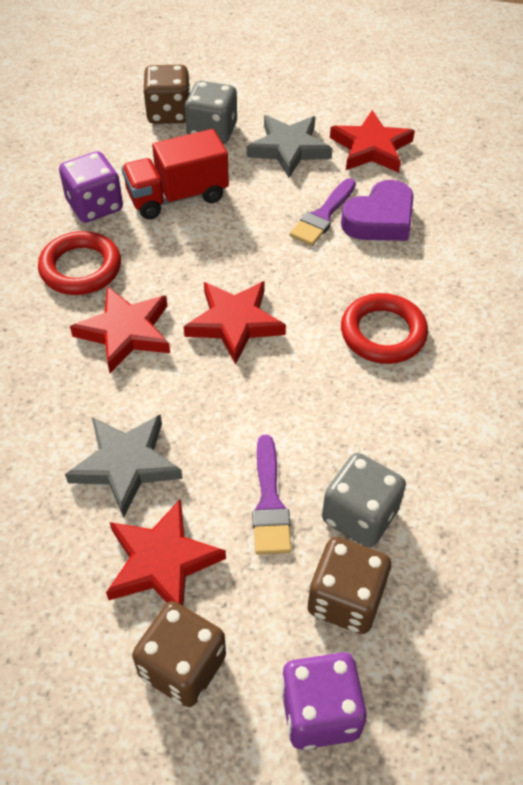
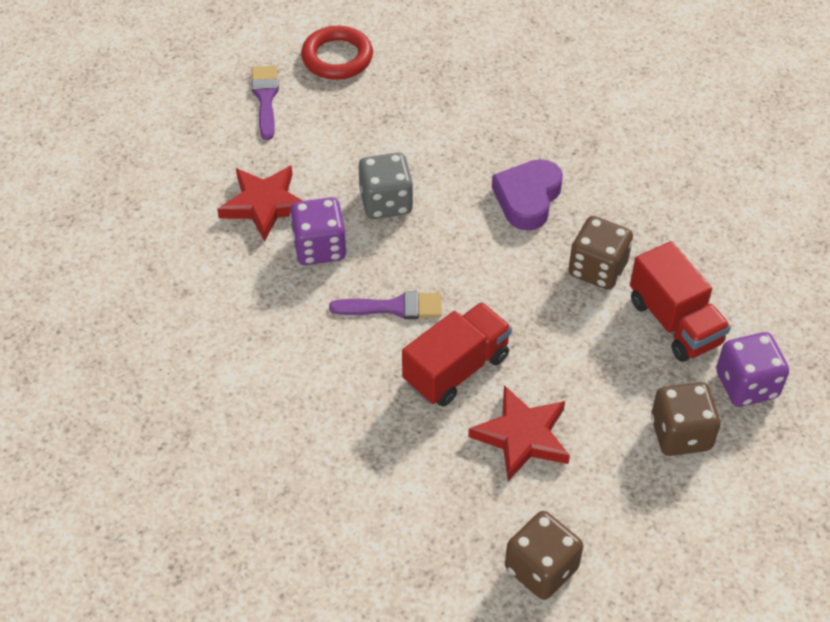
grey dice: [185,81,237,144] [322,453,406,548] = 2 -> [358,153,413,219] = 1
grey star: [65,414,183,518] [247,115,332,178] = 2 -> none = 0
red ring: [38,231,121,295] [341,293,428,364] = 2 -> [301,26,373,80] = 1
red star: [70,286,170,373] [106,498,226,606] [184,281,286,365] [330,110,415,173] = 4 -> [217,166,303,241] [468,385,570,481] = 2
red truck: [121,129,229,219] = 1 -> [402,302,512,407] [630,241,731,362] = 2

